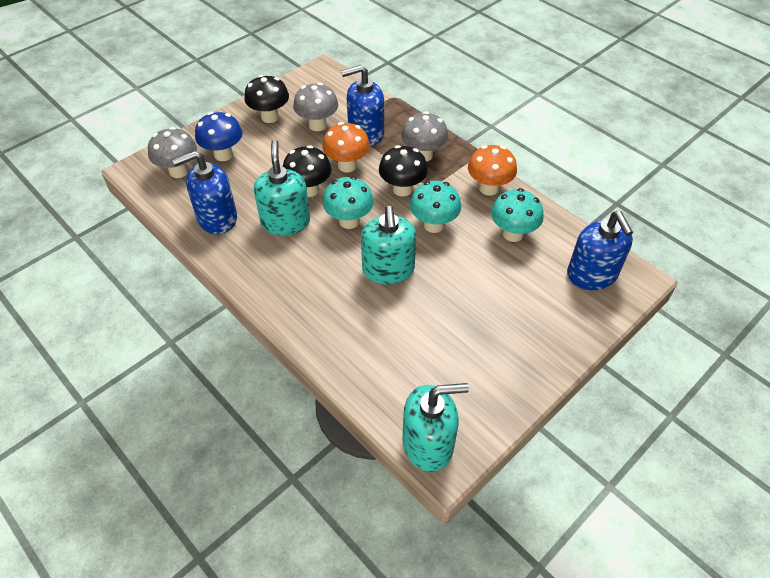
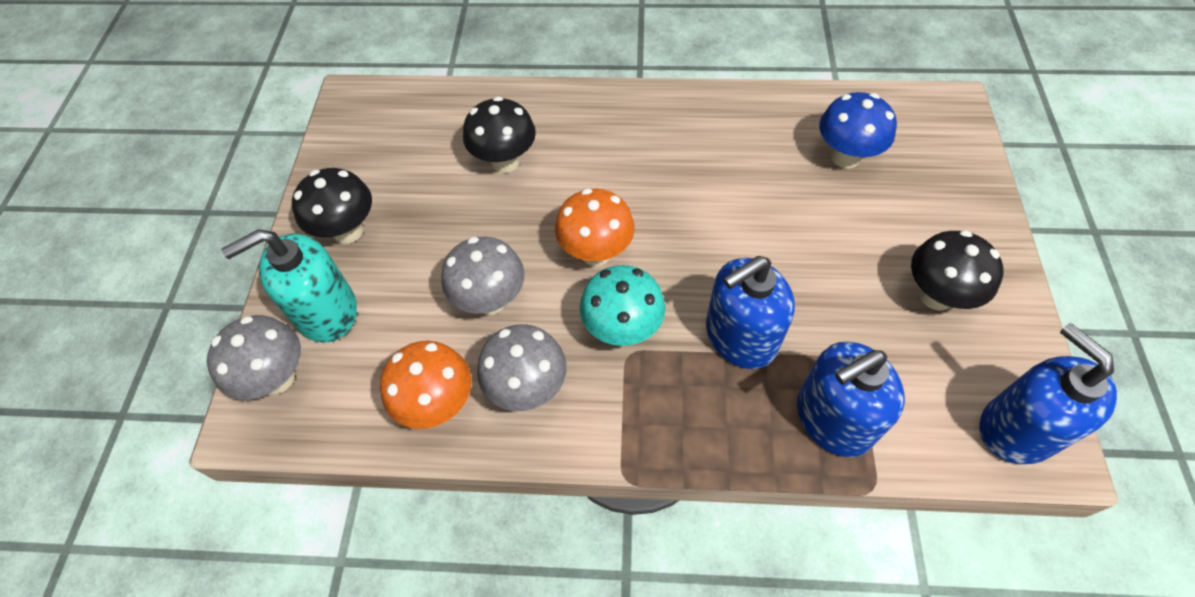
turquoise mushroom: [323,176,374,229] [410,181,461,233] [491,188,544,242] = 3 -> [580,265,666,346] = 1
turquoise soap dispenser: [254,140,310,236] [361,206,416,284] [402,383,469,472] = 3 -> [221,229,357,342] = 1

